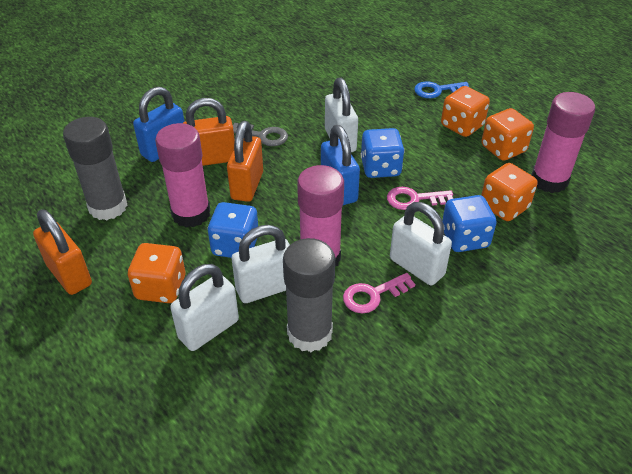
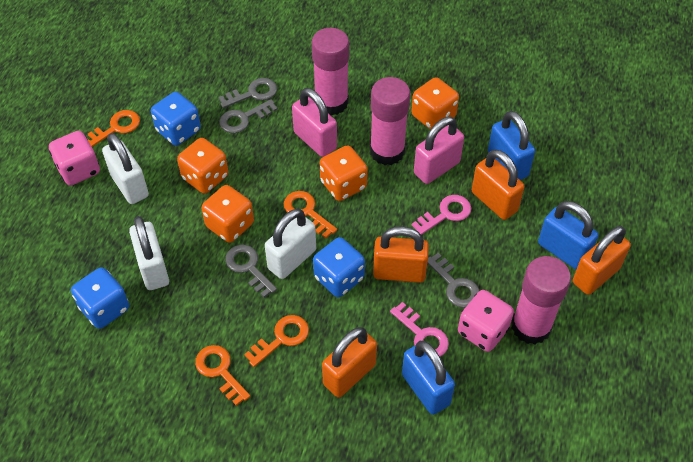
blue key: [414,81,470,98] = 1 -> none = 0
blue padlock: [133,87,185,162] [321,125,360,205] = 2 -> [402,341,455,415] [488,111,535,180] [538,201,599,269] = 3
grey glue stick: [63,117,128,220] [283,238,335,352] = 2 -> none = 0
grey key: [233,123,288,146] = 1 -> [219,78,277,108] [219,99,278,133] [225,245,277,298] [428,253,480,308] = 4
orange key: none = 0 -> [87,110,140,147] [195,345,250,406] [244,315,309,367] [284,191,337,238] = 4
orange padlock: [33,209,92,295] [183,98,235,166] [227,121,263,202] = 3 -> [322,327,377,398] [373,226,429,283] [472,149,524,220] [573,226,631,295] = 4
pink dice: none = 0 -> [49,131,100,186] [458,290,514,352] = 2
pink padlock: none = 0 -> [292,88,337,157] [414,117,464,184] = 2
white padlock: [170,264,239,351] [232,225,290,303] [325,78,358,152] [390,202,452,285] = 4 -> [102,133,149,204] [129,216,169,290] [265,209,316,279] = 3

